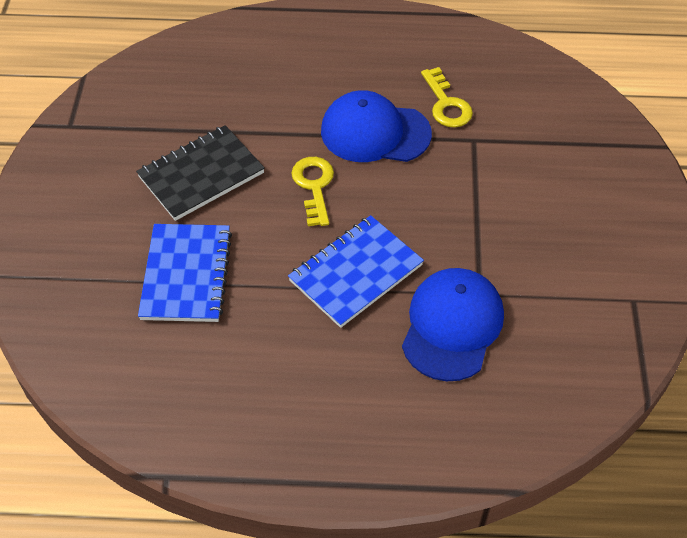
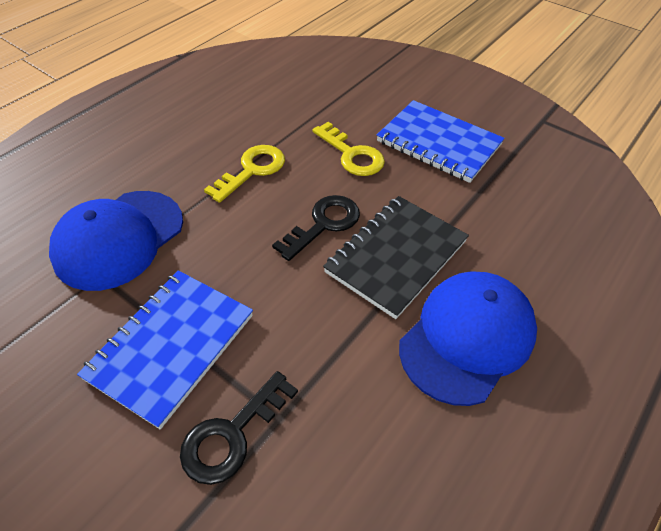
black key: none = 0 -> [180,371,298,485] [272,195,360,261] = 2

